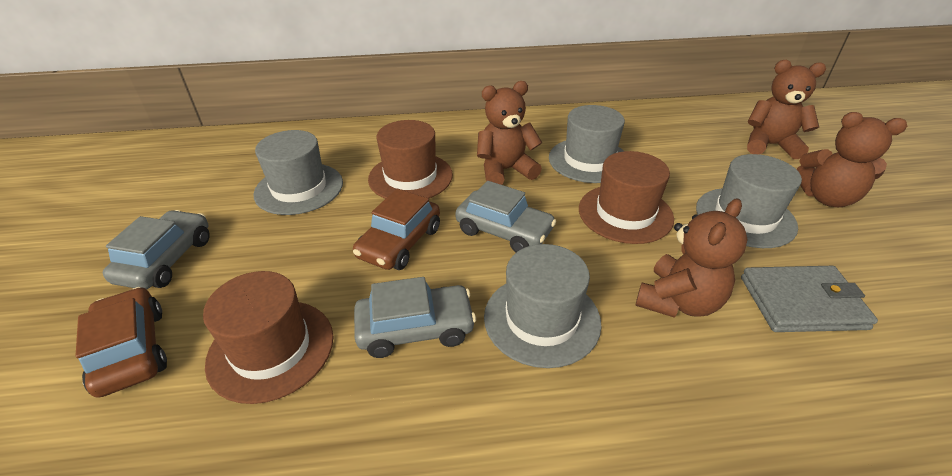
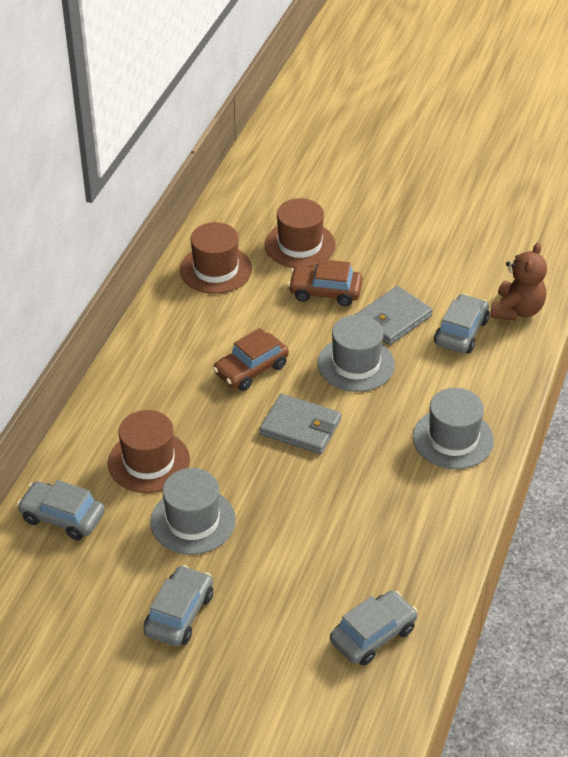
brown teddy bear: [477,81,542,185] [635,198,748,318] [747,60,826,159] [796,112,907,207] = 4 -> [491,242,547,320] = 1
grey car: [103,210,210,289] [354,277,476,358] [455,181,556,252] = 3 -> [17,480,105,540] [143,565,213,646] [330,590,418,666] [434,294,490,353] = 4
grey hat: [253,130,343,215] [484,244,601,368] [549,105,625,183] [696,154,802,248] = 4 -> [150,468,236,555] [318,315,395,392] [413,388,494,469] = 3
grey wallet: [741,266,878,332] = 1 -> [260,394,341,454] [355,286,433,345] = 2

